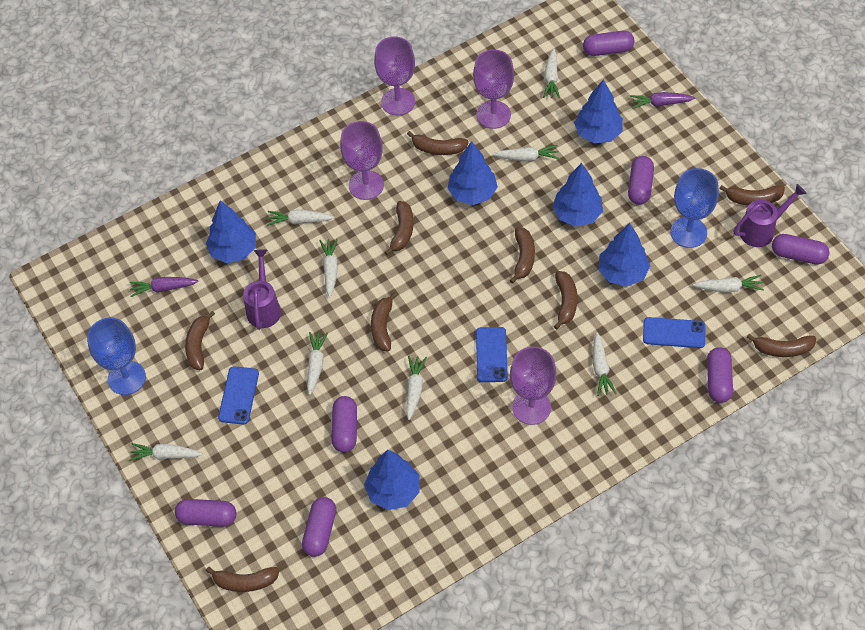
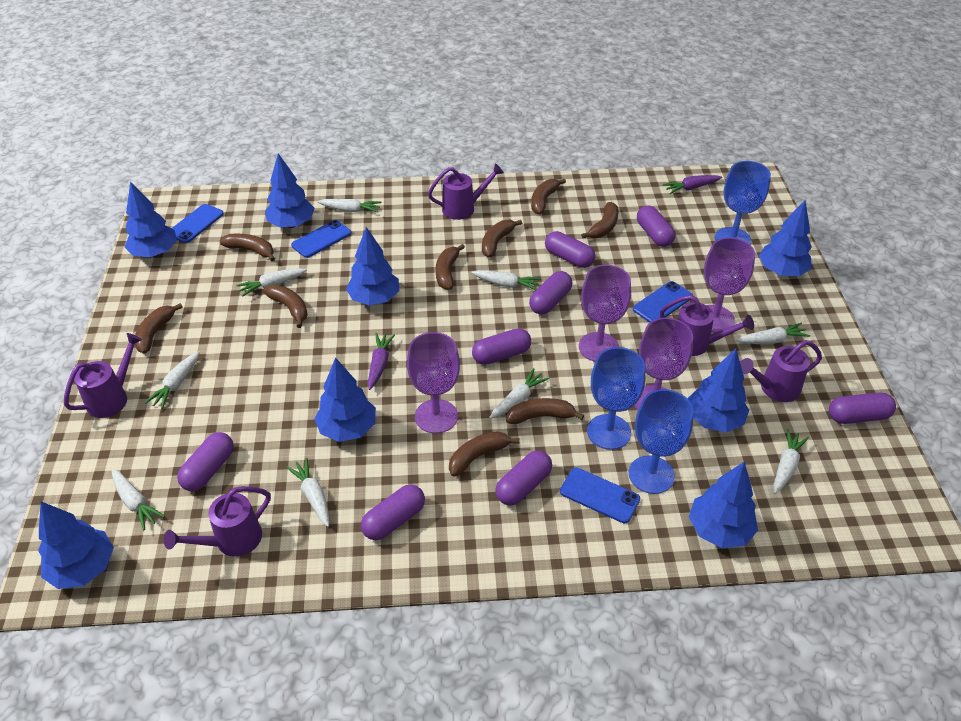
blue goblet: [87,317,146,395] [670,168,719,248] = 2 -> [587,347,645,450] [629,389,694,494] [715,161,771,244] = 3
blue phone: [218,366,259,424] [476,327,508,382] [643,317,706,348] = 3 -> [171,204,224,243] [291,220,351,258] [560,468,640,523] [633,281,693,323] = 4
blue tree: [206,200,256,263] [364,450,420,510] [447,141,498,205] [552,163,603,227] [574,80,623,143] [599,223,650,286] = 6 -> [38,501,114,589] [125,181,177,257] [265,153,315,228] [314,357,376,442] [346,227,399,305] [688,349,749,432] [689,462,758,548] [759,200,812,276] = 8
purple capsule: [175,499,236,527] [302,497,336,557] [332,396,357,453] [583,31,634,56] [628,156,654,205] [707,347,733,403] [772,234,829,265] = 7 -> [177,432,234,491] [361,485,425,540] [472,328,531,365] [495,450,552,506] [529,271,572,314] [545,231,595,268] [637,205,675,247] [829,392,896,424] = 8
purple watering can: [243,249,281,330] [733,184,807,247] = 2 -> [64,333,142,418] [164,486,271,557] [428,163,504,220] [660,295,754,356] [740,340,822,402] = 5

